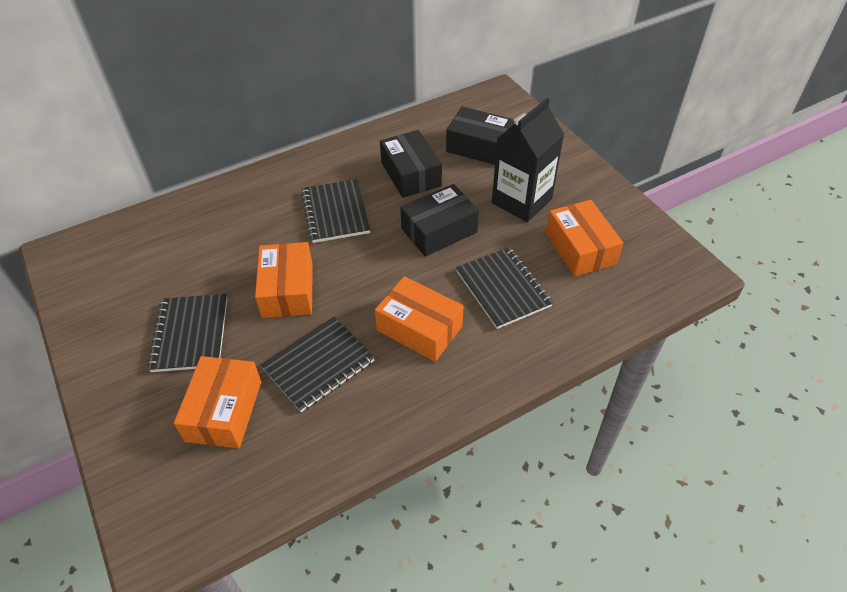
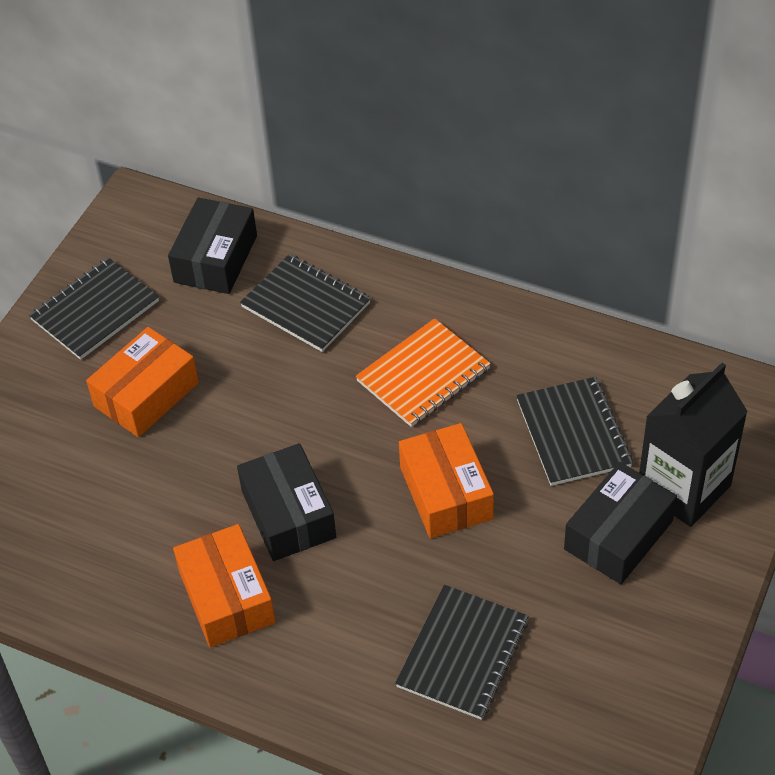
orange box: [174,356,261,448] [255,242,313,318] [375,276,464,362] [546,200,623,277] = 4 -> [86,327,199,437] [173,524,276,648] [399,423,494,538] = 3
orange notebook: none = 0 -> [356,318,491,427] = 1

